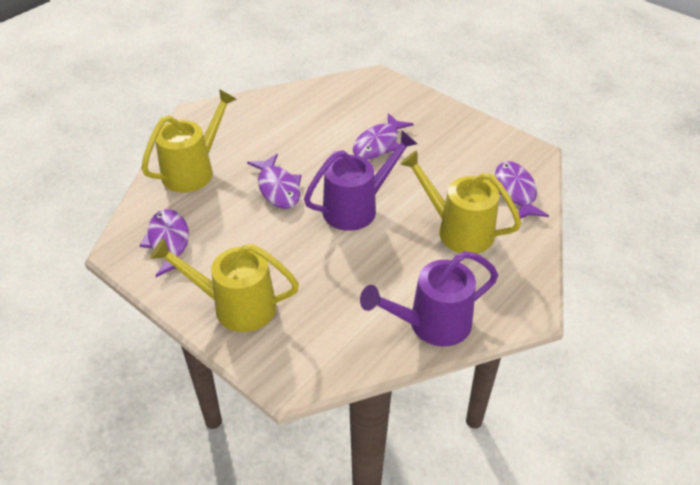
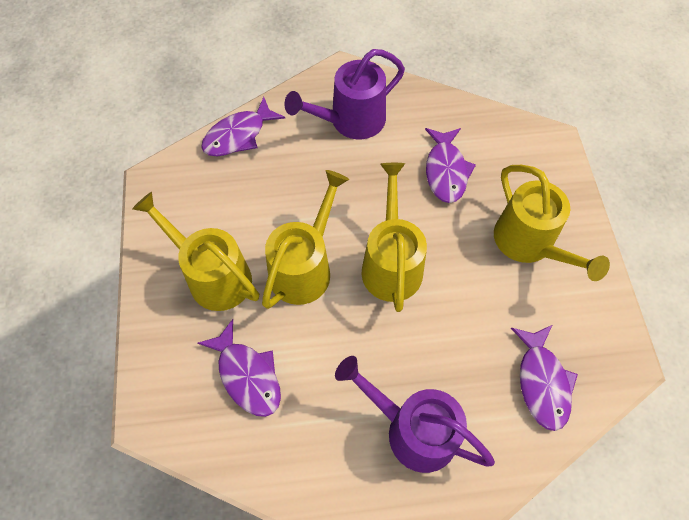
yellow watering can: [141,89,237,193] [150,238,299,332] [400,150,522,254] = 3 -> [132,192,259,311] [262,170,349,309] [362,163,427,312] [494,165,610,281] = 4

